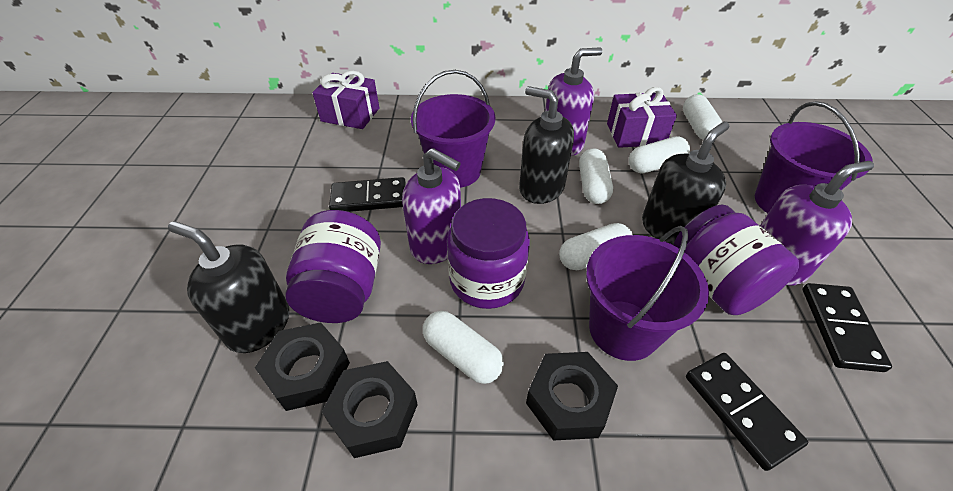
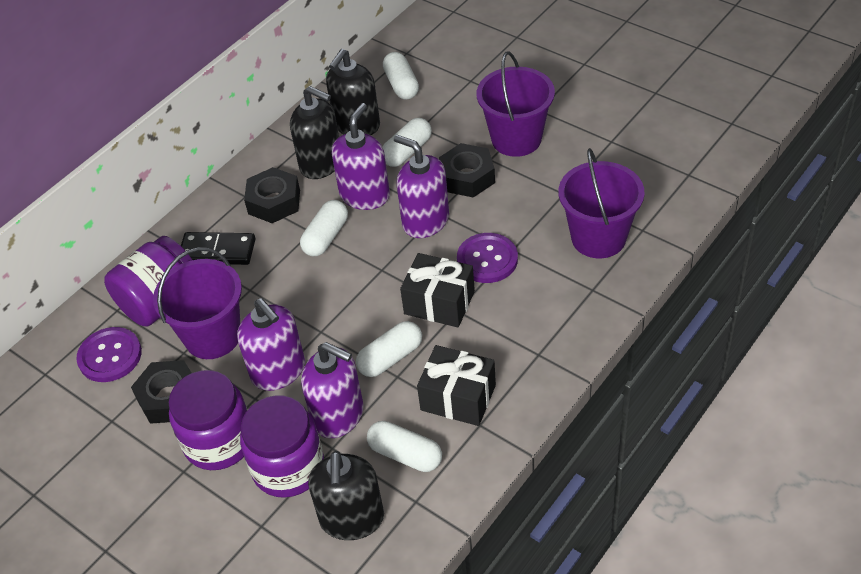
black domino: [329,177,406,212] [686,353,808,471] [802,283,892,372] = 3 -> [181,232,256,265] = 1
black gift: none = 0 -> [400,253,475,328] [417,345,496,426] = 2
purple button: none = 0 -> [76,327,142,382] [457,233,518,283] = 2
purple gift: [312,71,379,129] [607,87,677,148] = 2 -> none = 0
purple soap dispenser: [402,148,461,264] [545,47,602,156] [760,161,874,286] = 3 -> [237,298,305,391] [301,342,364,438] [332,103,390,210] [394,135,449,238] = 4

